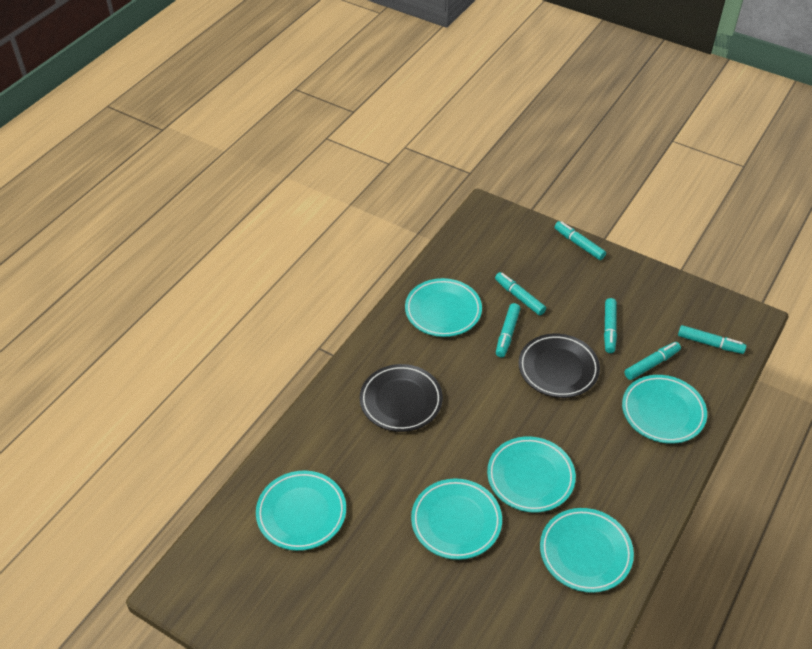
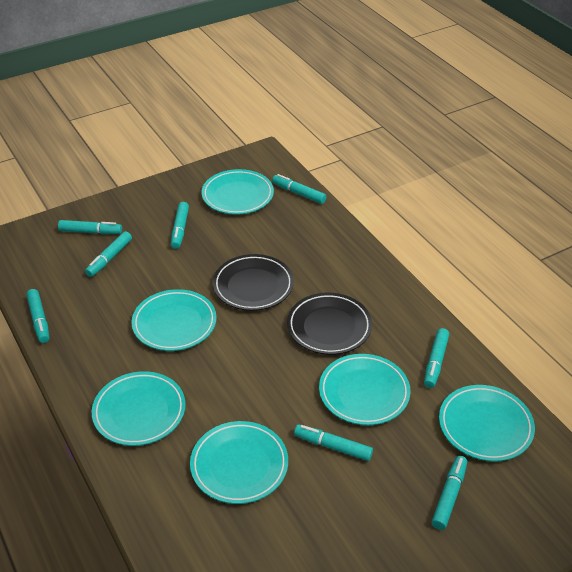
turquoise marker: [495,272,546,315] [496,303,520,357] [554,221,606,260] [604,298,617,353] [624,342,681,380] [678,325,746,354] = 6 -> [26,289,50,343] [58,220,122,234] [85,231,132,277] [171,202,189,249] [272,174,327,204] [294,424,373,461] [424,328,449,388] [431,456,467,530] = 8

